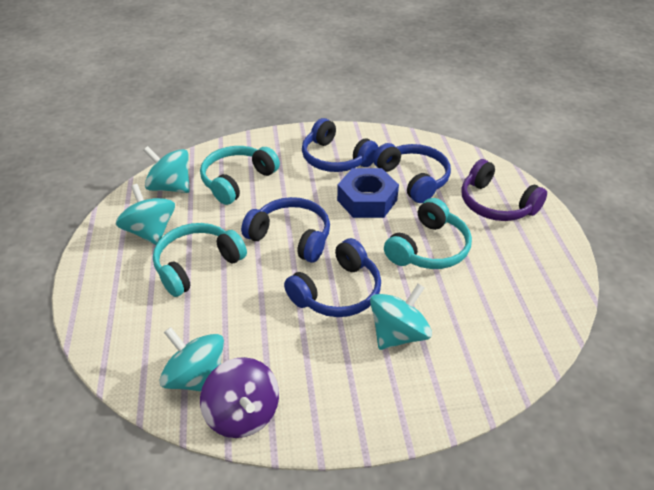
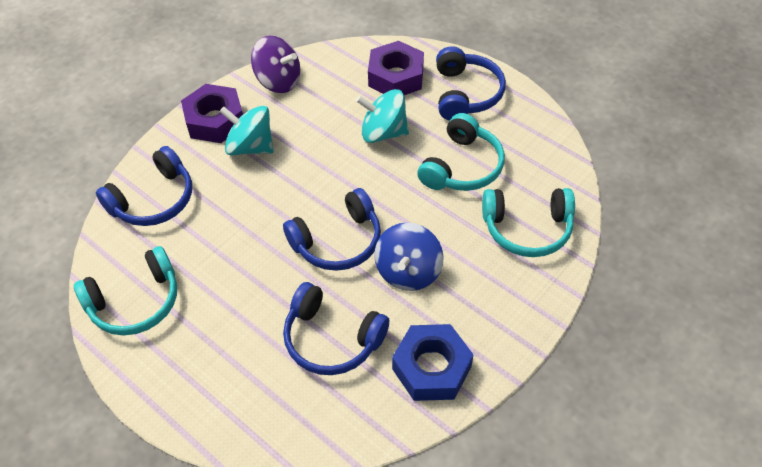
blue spinning top: none = 0 -> [374,223,444,291] = 1
purple headphones: [461,159,547,221] = 1 -> none = 0
purple nut: none = 0 -> [181,84,243,143] [368,41,424,95] = 2
turquoise spinning top: [116,184,175,245] [143,146,190,193] [159,327,224,391] [370,284,432,350] = 4 -> [219,106,274,155] [356,89,409,143] = 2

